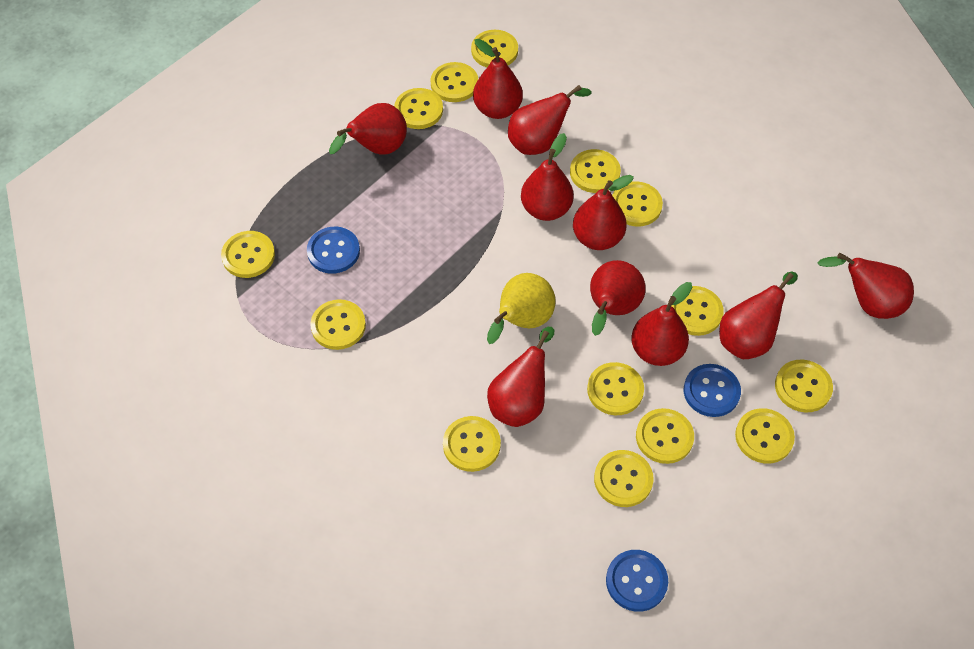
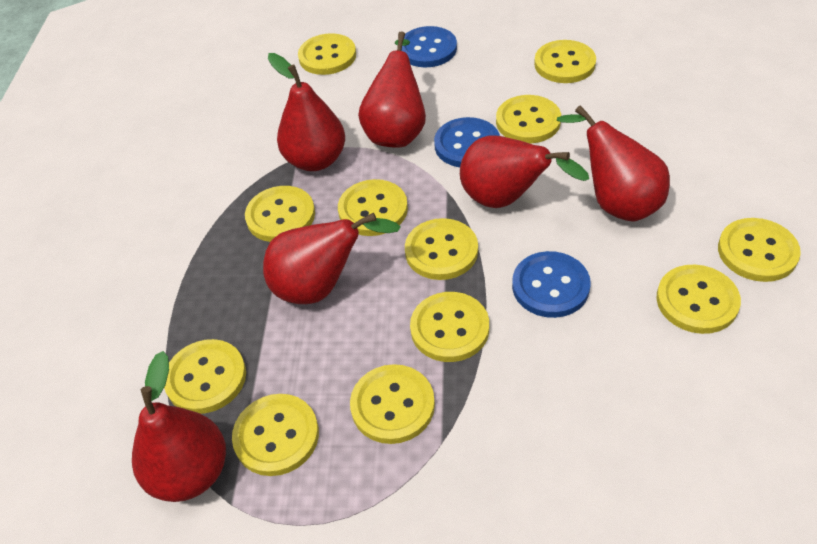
red pear: [329,103,407,154] [473,39,523,119] [487,327,554,427] [508,85,592,155] [521,133,574,221] [573,175,634,250] [590,260,646,336] [631,282,692,366] [719,271,798,359] [817,253,914,319] = 10 -> [132,351,226,502] [263,213,400,304] [268,53,345,171] [358,31,426,148] [460,135,589,208] [557,105,670,222] = 6
yellow button: [221,231,275,278] [310,299,366,350] [394,88,443,129] [430,62,478,102] [443,416,501,472] [471,30,518,67] [570,149,621,193] [587,362,644,415] [594,450,654,507] [612,181,663,226] [636,408,694,464] [672,286,724,336] [735,408,795,464] [775,359,833,413] = 14 -> [164,339,246,414] [232,394,319,476] [245,186,315,242] [298,33,356,75] [338,179,408,236] [350,364,435,444] [405,218,478,280] [410,292,489,362] [496,95,561,143] [534,40,596,83] [657,265,741,334] [718,218,801,282] = 12
yellow pear: [487,273,556,344] = 1 -> none = 0

